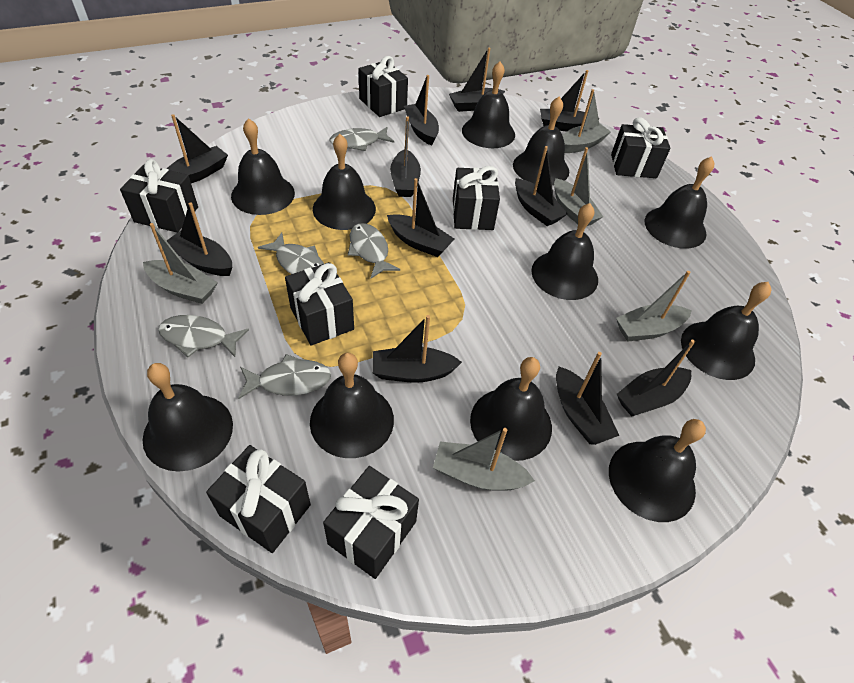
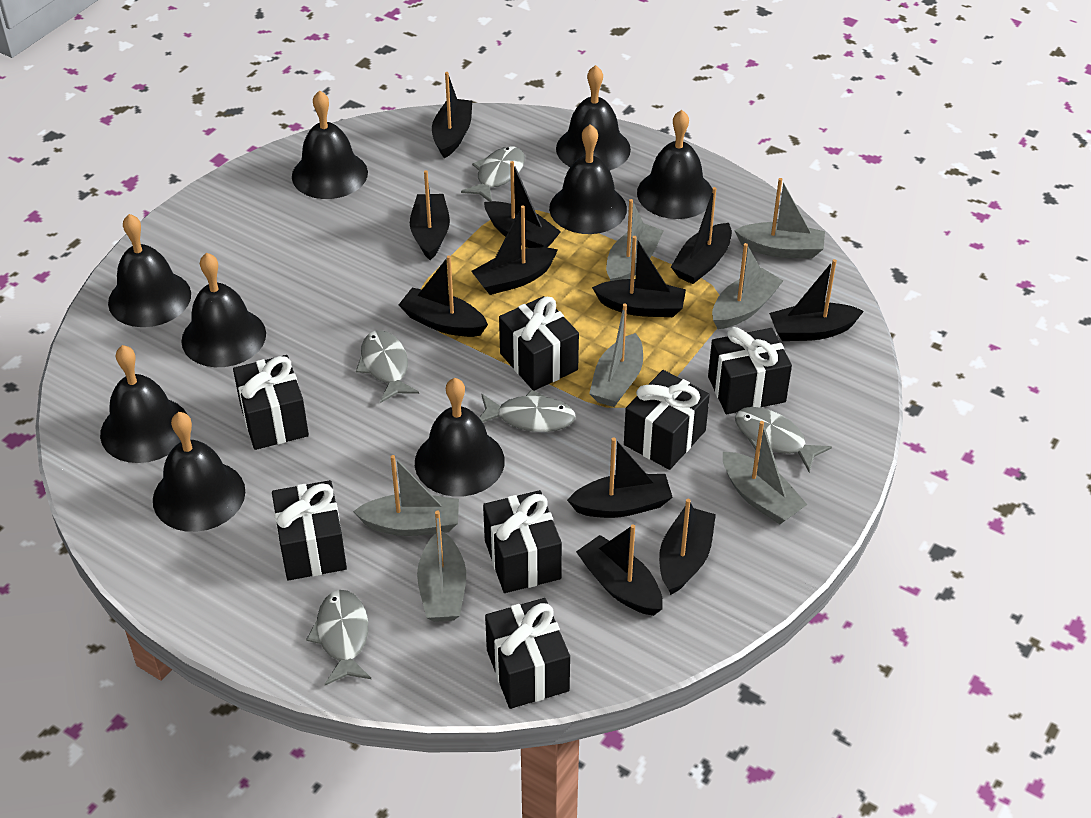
black bell: [143,363,233,472] [231,118,295,215] [310,353,394,458] [313,134,376,230] [462,61,515,148] [470,357,552,461] [513,97,569,186] [531,203,598,300] [609,419,706,522] [645,156,714,249] [681,282,771,380] = 11 -> [100,345,188,463] [108,214,191,327] [153,412,245,532] [181,253,266,367] [292,90,368,199] [415,378,505,497] [549,124,627,234] [556,65,631,171] [637,110,713,219] = 9
grey boat: [143,223,218,304] [433,428,535,491] [554,147,603,226] [562,89,611,153] [616,271,692,342] = 5 -> [353,455,459,536] [417,510,466,622] [589,303,643,407] [606,199,664,281] [712,243,783,329] [723,421,807,524] [734,178,825,258] = 7

